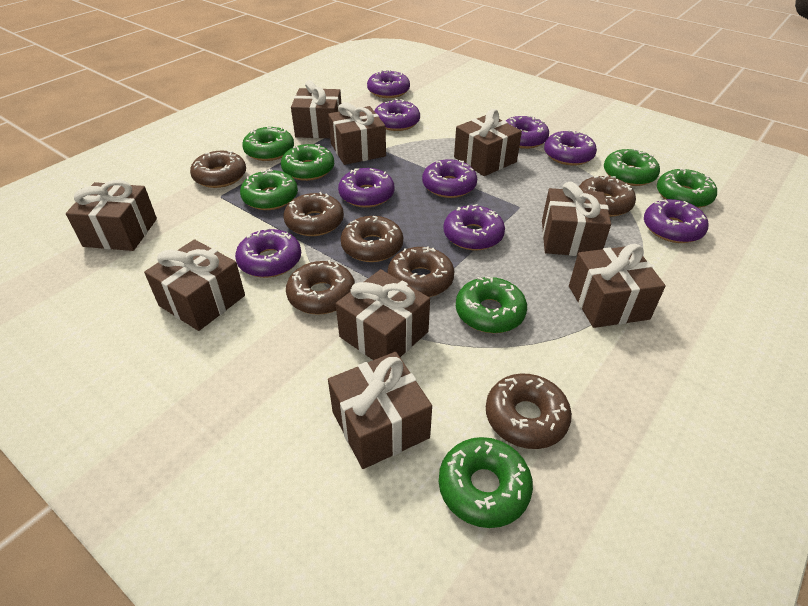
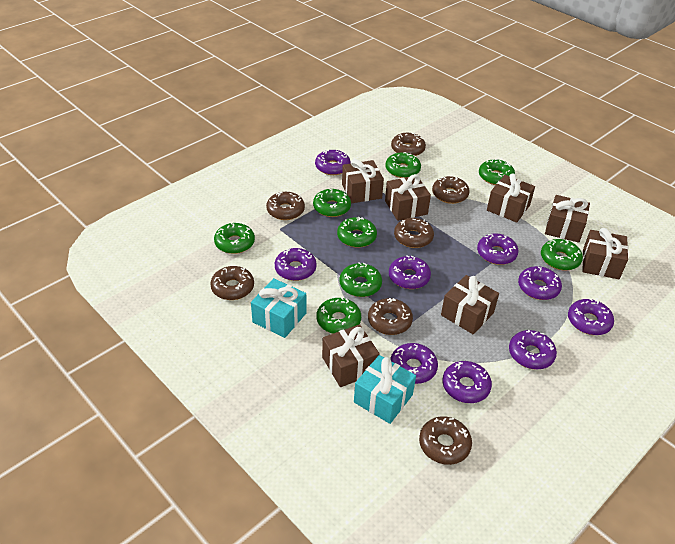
brown gift: [66,180,157,251] [144,239,245,331] [291,80,341,138] [328,102,386,165] [328,352,432,469] [336,269,430,360] [454,109,522,176] [542,182,611,256] [569,244,666,328] = 9 -> [322,324,380,387] [342,159,384,203] [385,174,431,221] [441,275,499,334] [487,173,535,223] [545,195,590,243] [582,228,628,279] = 7
green donut: [240,169,298,210] [242,127,294,161] [281,144,334,181] [439,437,533,528] [456,276,527,333] [604,149,660,186] [657,169,717,208] = 7 -> [214,223,255,254] [313,189,351,217] [316,297,361,334] [337,217,377,248] [340,262,382,297] [385,152,421,178] [479,159,515,185] [541,239,583,270] = 8
turquoise gift: none = 0 -> [251,278,306,338] [354,355,416,424] = 2

